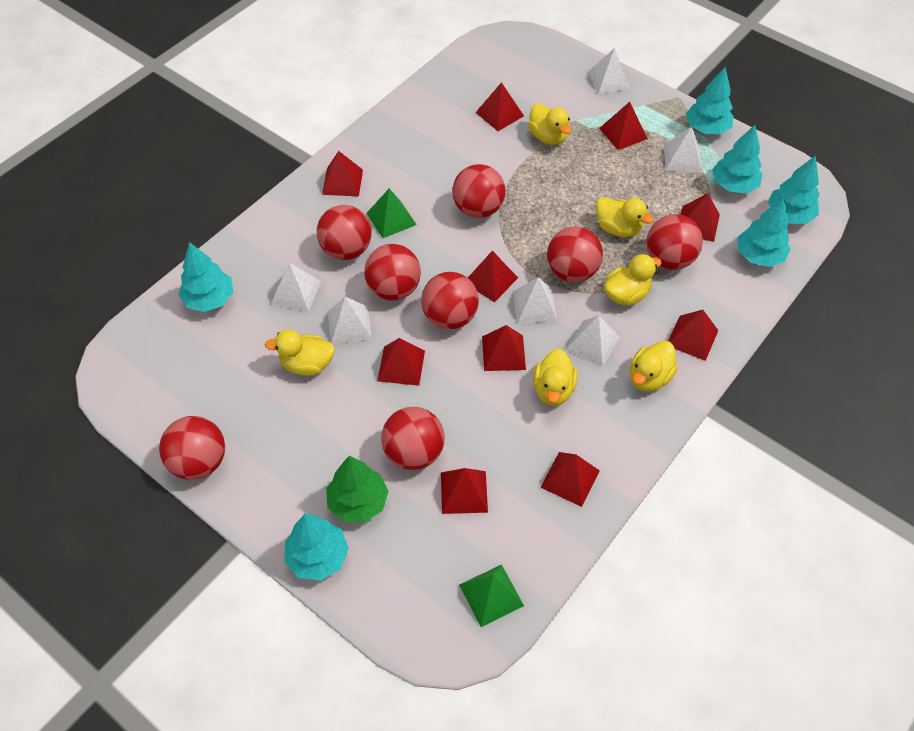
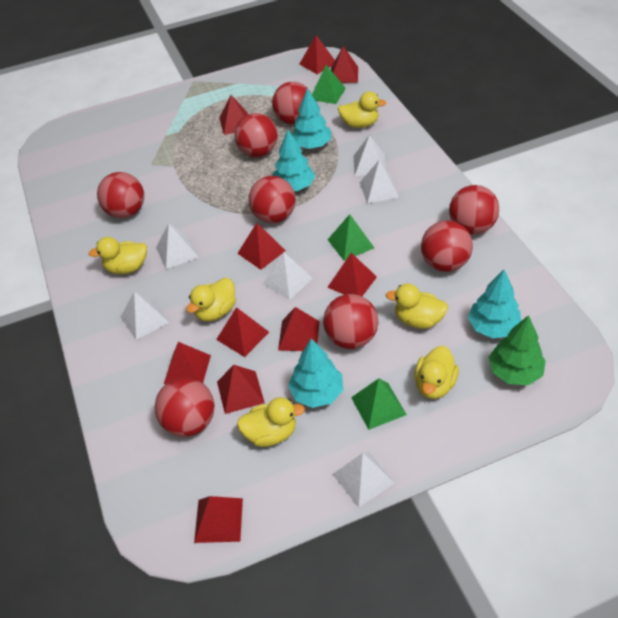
green pyramid: [367,189,417,238] [459,564,524,627] = 2 -> [312,65,346,104] [328,214,374,261] [351,378,407,430] = 3
turquoise tree: [178,242,233,312] [284,514,349,581] [686,67,734,134] [712,125,762,193] [738,198,790,267] [768,155,820,224] = 6 -> [273,130,315,191] [288,338,343,408] [292,88,331,149] [468,270,521,338] = 4

